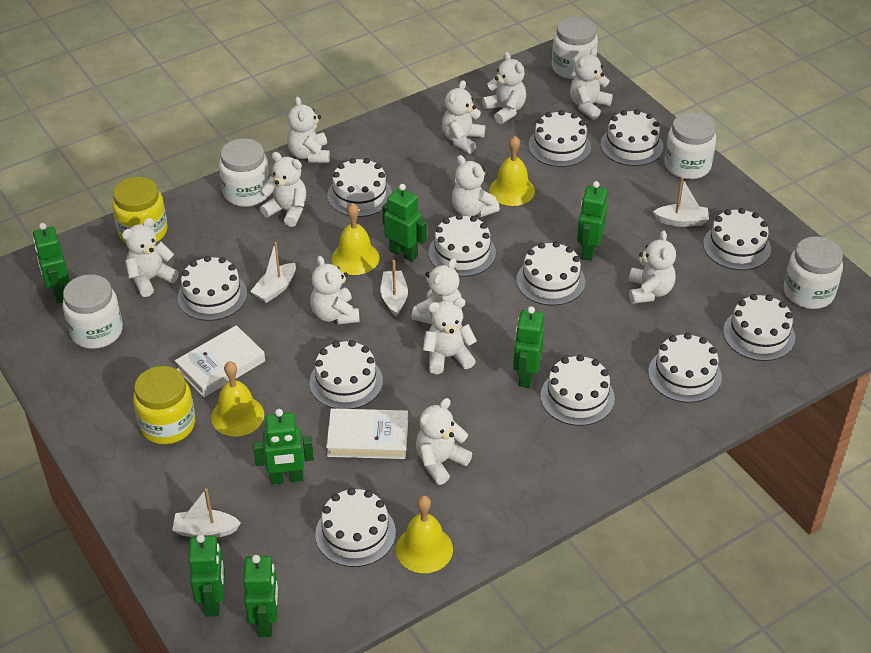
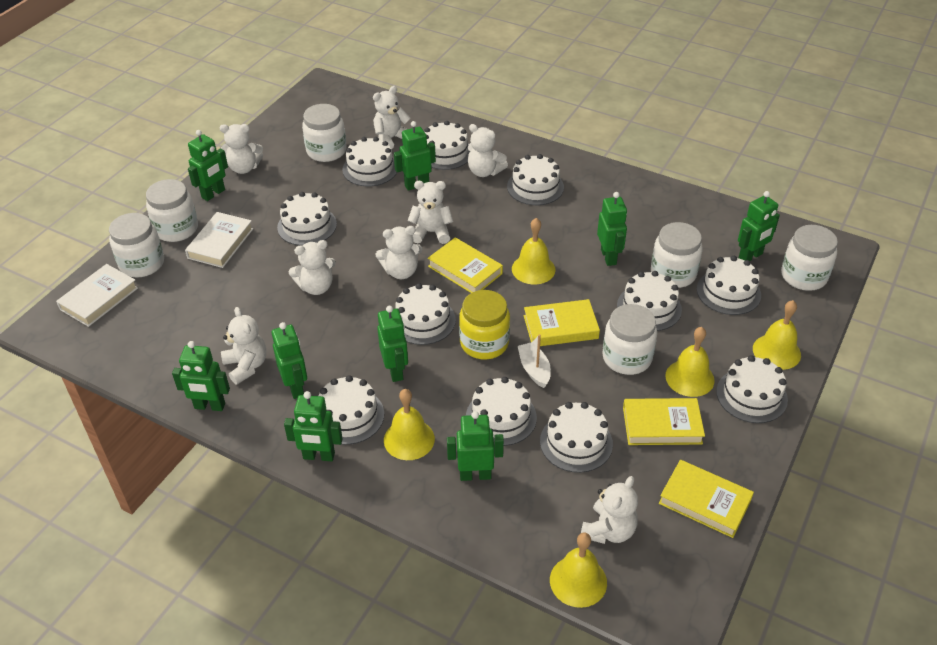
green robot: [33,223,70,303] [188,534,225,617] [243,555,278,637] [253,409,314,484] [382,184,427,262] [513,306,544,388] [577,181,607,261] = 7 -> [172,341,230,411] [188,130,228,201] [272,322,307,399] [284,391,343,461] [377,306,408,382] [394,121,436,191] [447,411,504,481] [597,192,627,266] [738,191,780,261] = 9
white boat: [172,488,241,538] [250,242,296,303] [381,260,408,316] [653,178,709,227] = 4 -> [518,334,551,388] = 1
white cake: [177,256,247,321] [309,340,383,409] [315,488,396,567] [327,158,392,217] [429,214,496,277] [516,241,585,306] [528,110,591,167] [540,354,615,426] [601,109,663,166] [648,333,722,403] [703,208,771,270] [723,294,795,361] = 12 -> [277,192,337,246] [319,375,384,445] [342,137,397,186] [395,283,456,345] [424,121,470,170] [466,377,537,446] [507,154,564,205] [540,402,613,473] [617,271,682,331] [697,256,761,315] [716,355,788,423] = 11
white jar: [63,274,123,349] [219,139,270,207] [552,17,598,79] [665,112,716,179] [784,236,843,309] = 5 -> [109,213,164,277] [146,179,198,242] [302,104,346,162] [602,304,657,375] [651,222,702,288] [781,225,838,291] = 6
white teddy bear: [122,218,179,297] [260,152,306,227] [287,97,330,163] [310,256,360,325] [411,258,462,324] [416,398,472,485] [423,298,477,374] [442,80,485,154] [452,155,500,217] [482,52,526,124] [570,47,613,120] [629,231,676,304] = 12 -> [220,124,263,174] [221,307,267,385] [289,240,336,295] [373,86,411,149] [376,226,422,279] [408,181,453,244] [468,124,508,177] [581,476,638,544] = 8
yellow bell: [211,361,264,437] [332,203,379,275] [396,495,453,573] [489,136,535,206] = 4 -> [384,389,435,460] [512,218,555,285] [550,532,607,608] [665,327,715,397] [753,300,801,370] = 5
yellow book: none = 0 -> [428,237,503,293] [524,299,600,346] [623,398,705,445] [659,460,754,538] = 4
yellow jar: [112,177,168,243] [133,366,195,444] = 2 -> [459,290,510,359] = 1

